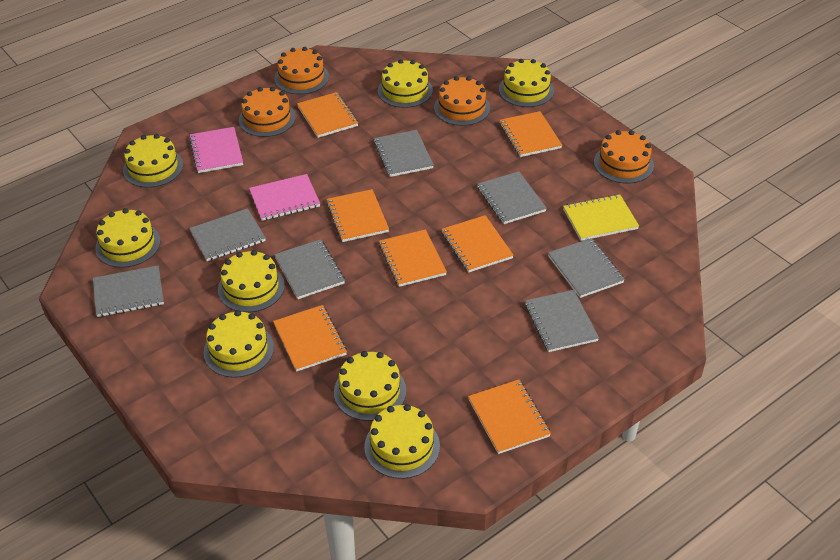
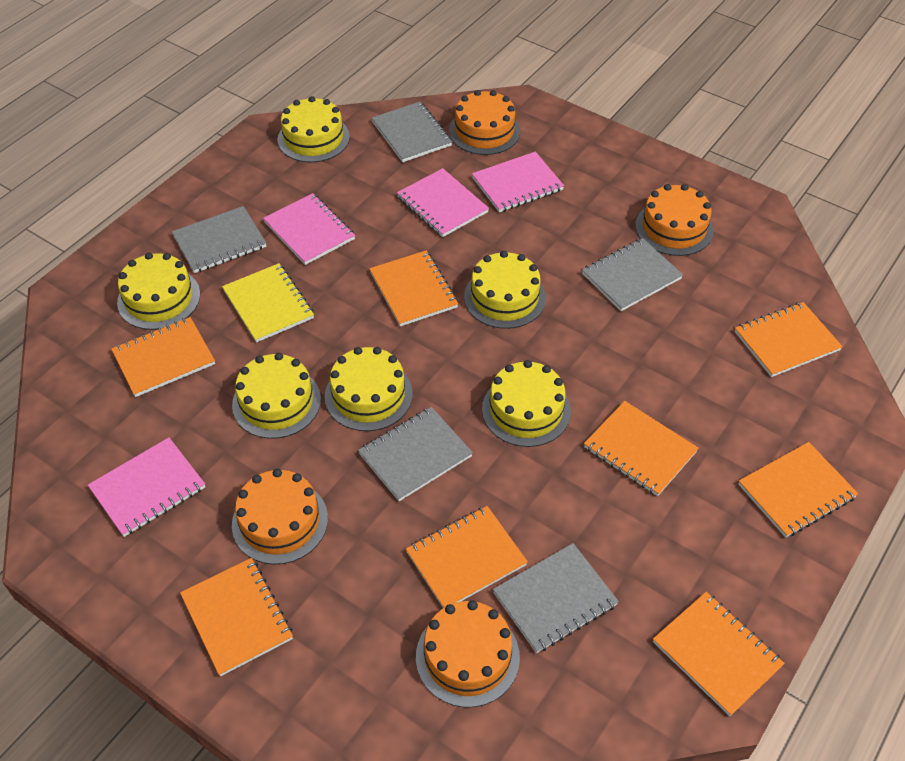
grey notebook: [93,265,164,317] [189,208,266,261] [274,239,345,299] [374,130,434,177] [477,171,547,224] [525,290,599,352] [548,238,625,298] = 7 -> [172,206,266,273] [358,407,473,501] [372,102,452,162] [493,543,619,653] [582,238,683,311] = 5
orange notebook: [273,305,347,372] [297,92,358,138] [326,189,389,242] [379,229,447,287] [442,215,514,273] [468,379,551,454] [499,111,562,157] = 7 -> [111,317,215,397] [180,558,293,676] [369,250,458,326] [406,506,528,608] [584,401,699,496] [653,592,785,716] [735,302,843,377] [738,442,858,538] = 8
pink notebook: [189,127,243,173] [249,174,320,221] = 2 -> [88,437,205,537] [263,193,355,265] [397,168,489,237] [472,151,564,212] = 4
yellow cake: [95,208,160,268] [123,134,183,188] [203,310,274,378] [218,250,285,312] [334,351,406,421] [364,404,440,479] [378,59,433,108] [499,59,554,107] = 8 -> [117,253,200,330] [232,353,321,439] [277,96,350,162] [325,347,413,431] [464,251,546,329] [482,360,571,447] = 6

